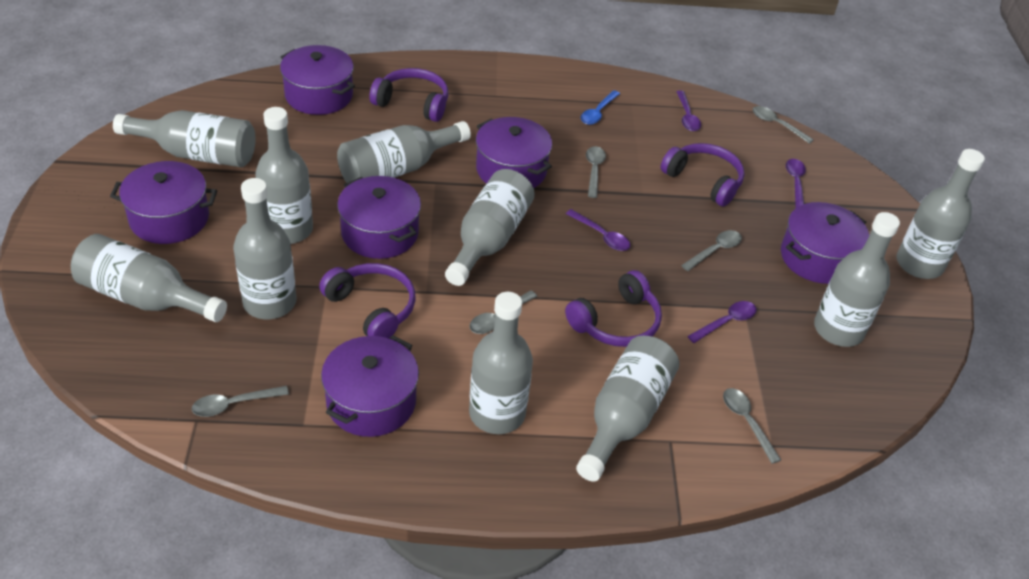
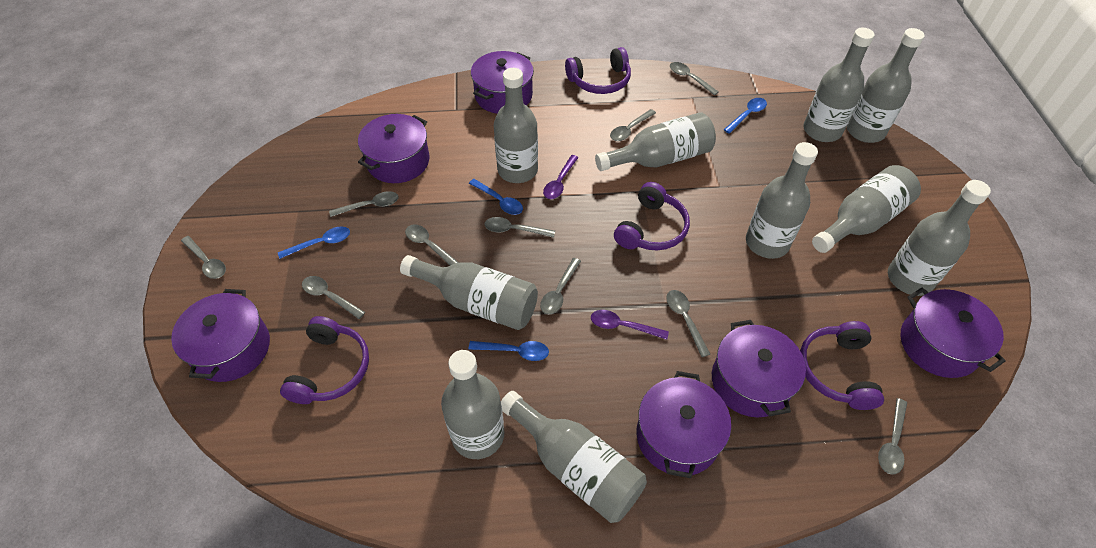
blue spoon: [581,90,620,125] = 1 -> [278,227,350,259] [469,179,523,215] [469,341,549,361] [724,98,767,134] = 4
grey spoon: [192,386,289,417] [470,291,537,334] [586,146,606,198] [681,230,742,271] [723,388,781,464] [753,106,814,144] = 6 -> [181,236,226,279] [302,276,365,319] [329,191,399,217] [405,224,459,266] [485,217,555,237] [540,258,581,314] [610,109,656,141] [666,290,710,357] [670,62,719,96] [878,398,907,475] = 10
purple spoon: [566,209,630,251] [676,91,701,131] [687,301,757,343] [786,159,806,209] = 4 -> [543,155,579,199] [591,310,669,340] = 2

